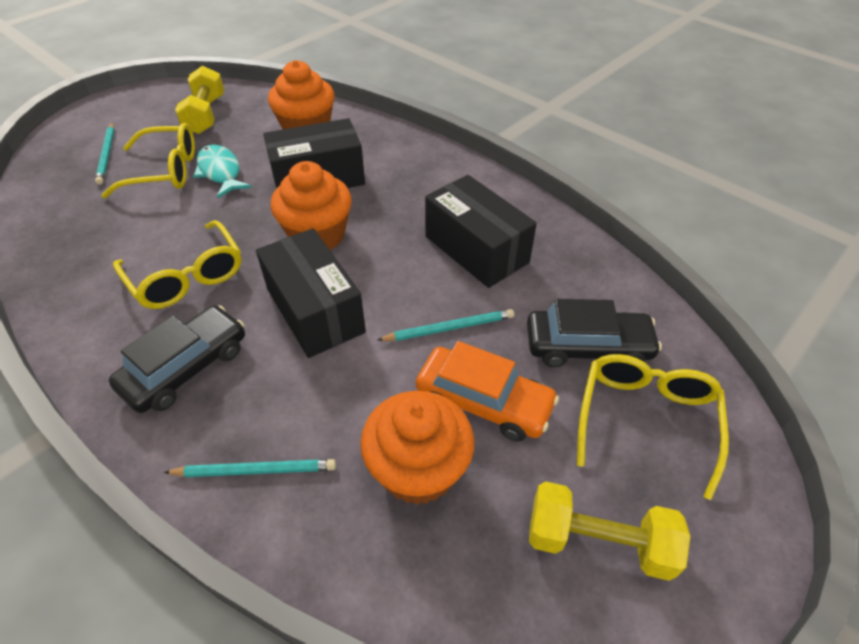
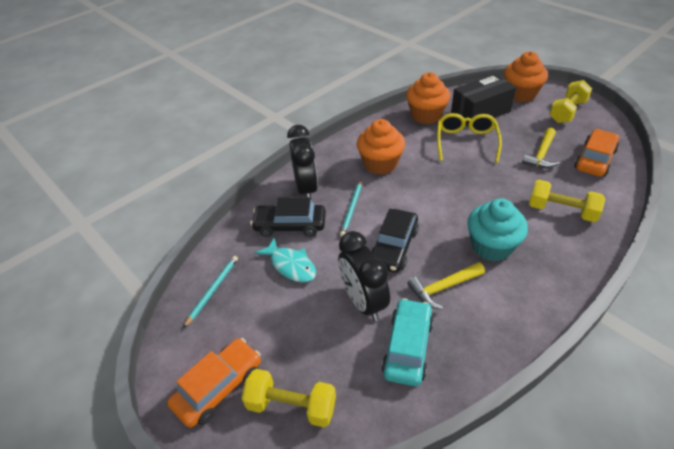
black box: [256,228,366,358] [263,118,365,189] [425,175,537,288] = 3 -> [451,74,517,126] = 1
black clock: none = 0 -> [287,125,318,197] [338,231,390,321] = 2
orange car: [416,341,559,442] = 1 -> [167,338,261,428] [574,129,619,177] = 2
turquoise car: none = 0 -> [382,298,434,386] = 1
turquoise cupcake: none = 0 -> [467,198,528,262] = 1
turquoise pencil: [95,123,115,185] [164,459,336,477] [377,309,514,341] = 3 -> [183,256,238,328] [340,180,362,236] = 2
yellow dumbbell: [175,66,224,134] [529,482,690,581] = 2 -> [241,369,336,427] [529,180,605,222] [549,80,592,123] = 3
yellow glasses: [101,123,195,198] [113,220,242,309] [577,354,729,500] = 3 -> [437,113,502,163] = 1
yellow hammer: none = 0 -> [407,262,485,309] [522,128,560,168] = 2

